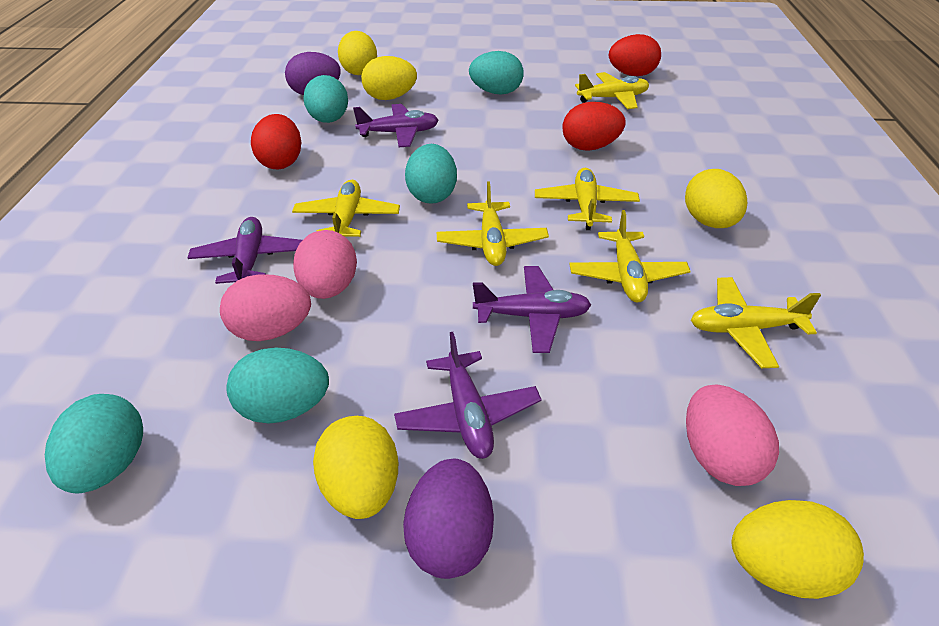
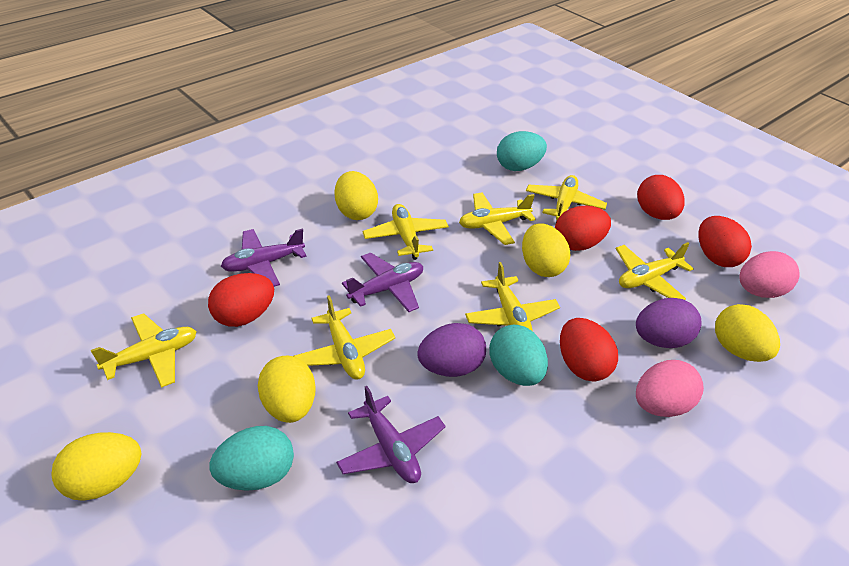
pink egg: [220,274,311,341] [293,230,357,299] [686,384,779,486] = 3 -> [636,360,704,417] [739,251,799,298] = 2
purple plane: [187,217,302,284] [353,104,439,147] [394,332,542,459] [473,266,591,353] = 4 -> [221,228,307,287] [336,386,446,483] [342,252,423,312] = 3
red egg: [251,114,301,169] [562,102,626,151] [609,34,661,76] = 3 -> [208,273,274,327] [555,205,611,251] [560,318,618,381] [637,175,685,220] [698,216,752,267] = 5
turquoise egg: [45,394,143,494] [226,347,329,423] [303,75,348,123] [405,144,457,204] [469,51,523,95] = 5 -> [210,426,294,491] [489,324,548,386] [497,131,547,171] = 3
yellow plane: [292,180,400,237] [437,182,549,266] [535,168,640,230] [569,210,691,303] [575,72,649,109] [691,277,821,368] = 6 -> [91,313,197,388] [294,295,395,380] [362,204,449,260] [459,192,536,245] [465,262,560,331] [526,175,607,222] [616,242,694,300] = 7

